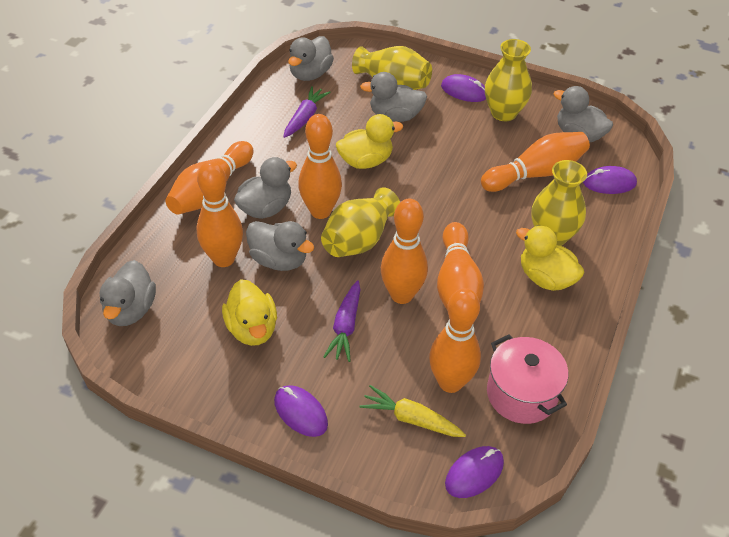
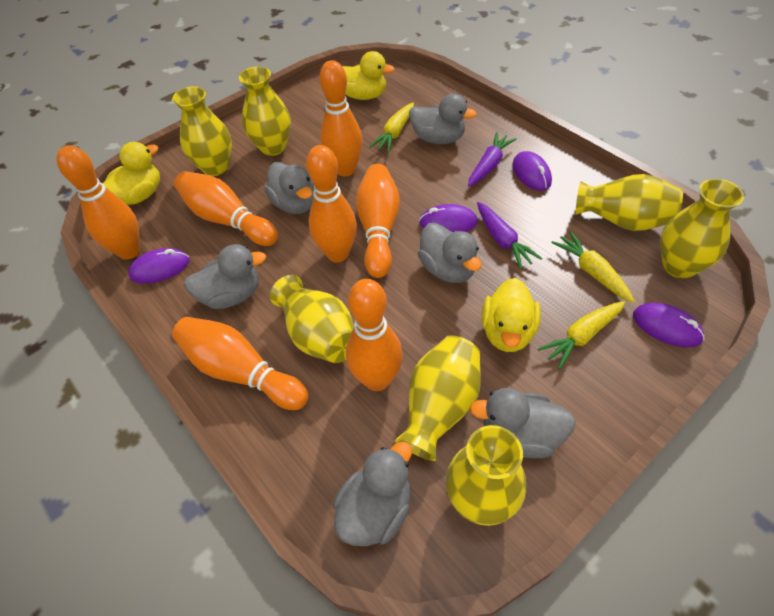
pink pot: [487,334,568,424] = 1 -> none = 0
yellow carrot: [359,385,466,437] = 1 -> [369,102,414,153] [538,301,626,369] [551,231,635,303] = 3
yellow vase: [321,187,400,257] [352,46,432,90] [485,39,532,121] [531,160,587,246] = 4 -> [172,86,232,176] [239,67,291,156] [270,275,354,363] [395,335,481,461] [446,425,526,526] [575,174,683,231] [660,179,744,278] = 7

